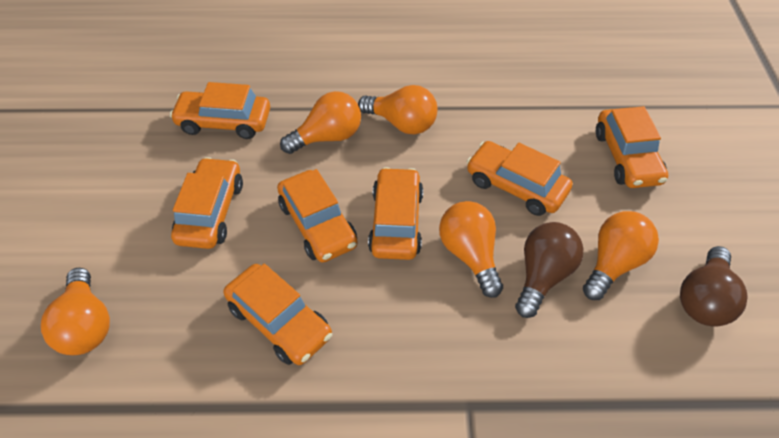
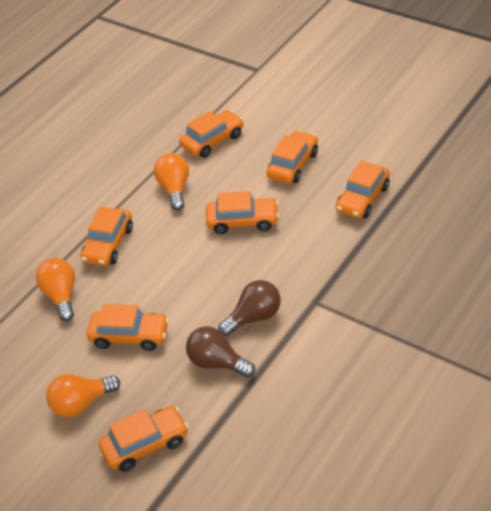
orange light bulb: [41,268,110,355] [280,91,361,154] [358,85,437,134] [439,201,503,298] [583,211,659,300] = 5 -> [36,258,75,321] [46,374,120,417] [154,153,189,210] = 3

